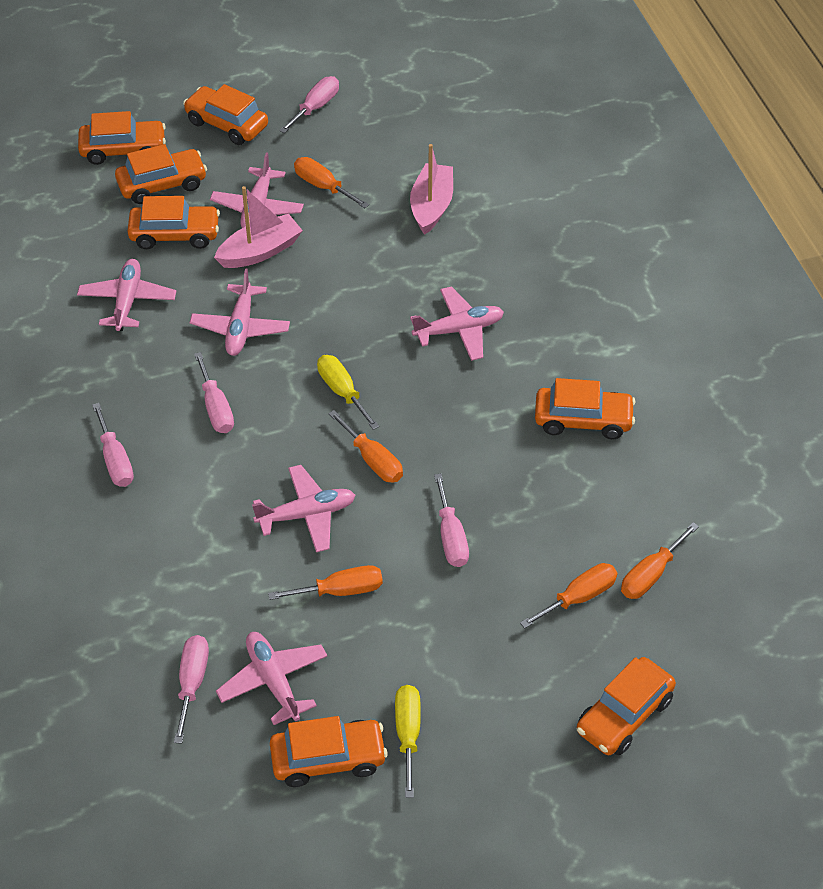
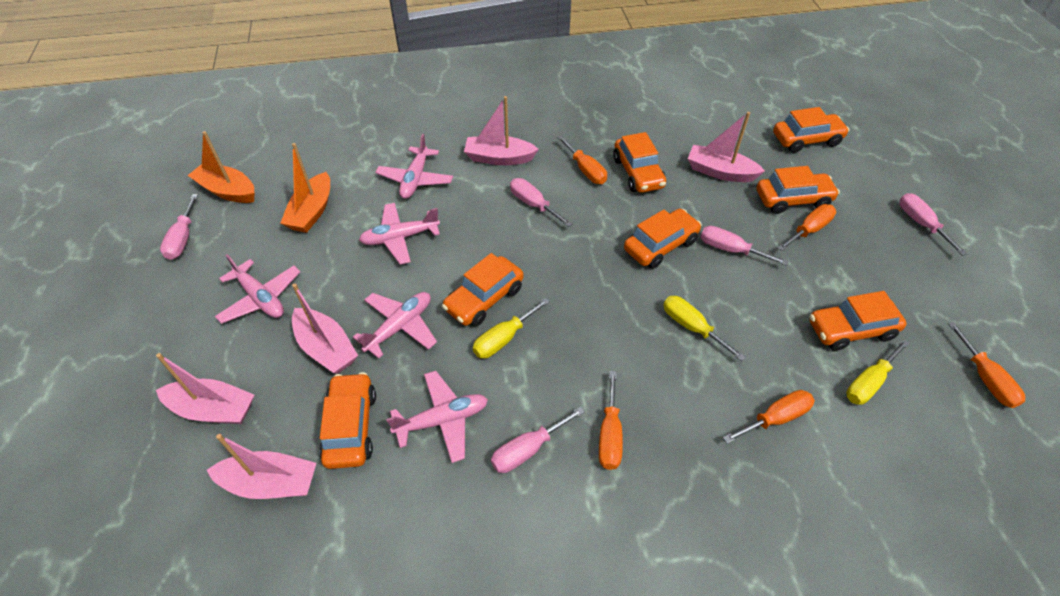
orange boat: none = 0 -> [187,131,255,203] [280,143,330,233] = 2
pink boat: [214,186,303,268] [410,144,453,235] = 2 -> [156,353,254,424] [207,434,316,499] [292,284,358,374] [464,96,539,165] [688,112,765,182] = 5
pink plane: [77,259,176,331] [190,269,290,356] [210,152,304,228] [216,632,327,725] [252,465,355,552] [410,286,504,361] = 6 -> [215,254,300,324] [353,292,437,358] [359,203,440,265] [375,134,453,199] [386,371,488,463] = 5
yellow screwdriver: [317,355,379,430] [395,685,421,798] = 2 -> [473,298,550,358] [663,296,746,361] [846,339,910,405] = 3

